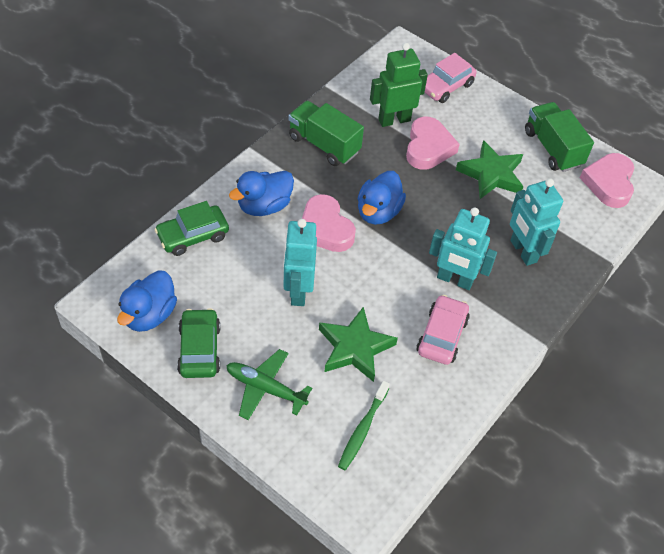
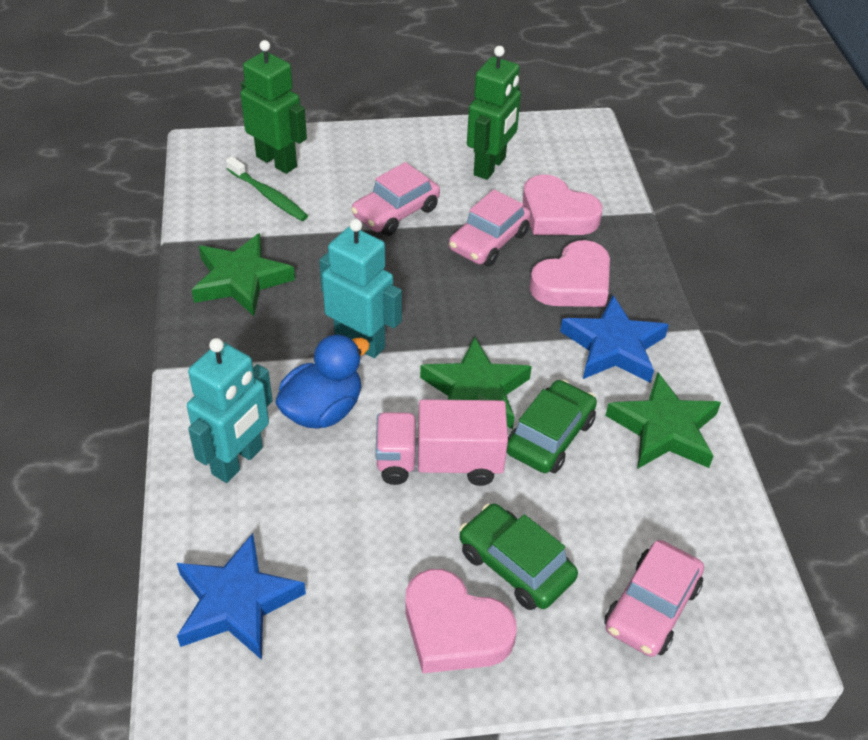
blue duck: [117,271,177,332] [229,171,294,216] [358,171,406,225] = 3 -> [275,334,370,429] = 1
blue star: none = 0 -> [177,533,306,660] [560,295,669,383] = 2
green plane: [226,349,312,420] = 1 -> none = 0
green robot: [370,43,428,127] = 1 -> [240,40,307,174] [467,46,521,180] = 2
green star: [319,307,398,382] [456,140,524,199] = 2 -> [192,233,295,316] [420,337,532,429] [605,372,721,469] = 3
green truck: [288,101,364,166] [525,102,594,172] = 2 -> none = 0
pink car: [416,295,470,365] [424,53,477,103] = 2 -> [351,162,440,236] [449,189,531,267] [604,540,704,657] = 3
pink truck: none = 0 -> [376,399,508,486] = 1
turquoise robot: [283,219,317,306] [429,207,497,290] [510,178,563,266] = 3 -> [187,338,272,483] [319,219,402,358] = 2

